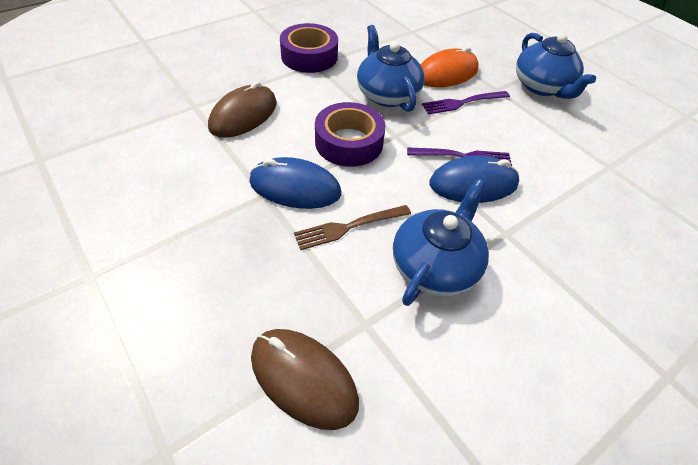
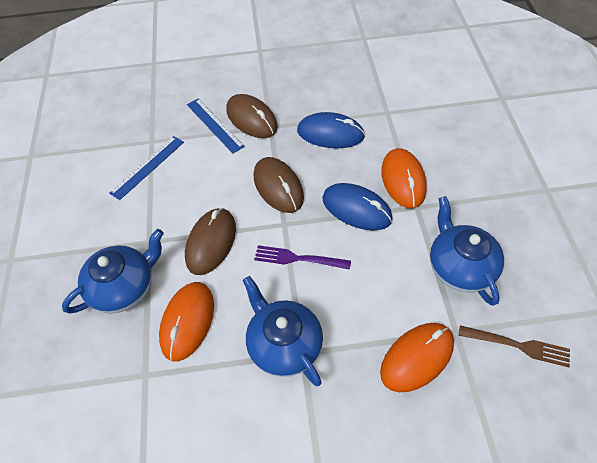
blue ruler: none = 0 -> [109,136,184,200] [187,99,245,153] = 2
brown mouse: [208,81,277,138] [251,329,359,430] = 2 -> [185,208,236,275] [226,94,278,138] [254,157,304,213] = 3
orange mouse: [421,46,479,87] = 1 -> [159,282,214,361] [380,323,454,392] [381,148,427,208] = 3
purple fork: [407,147,512,166] [422,91,510,115] = 2 -> [254,245,351,270] = 1
purple tape: [280,23,338,73] [315,102,386,167] = 2 -> none = 0

